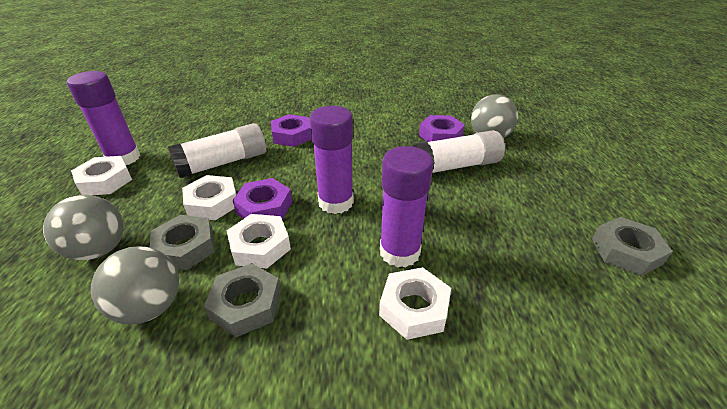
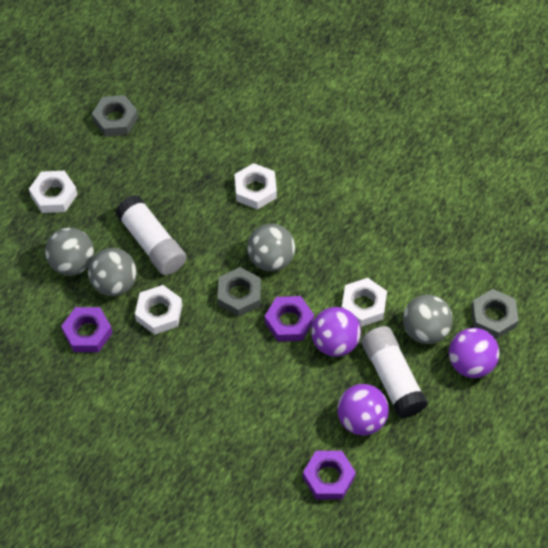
grey ball: [43,195,124,261] [91,246,179,324] [471,95,518,138] = 3 -> [45,227,94,276] [88,248,137,296] [247,224,295,272] [403,295,453,344] = 4
purple ball: none = 0 -> [311,307,361,357] [337,384,389,435] [449,328,499,378] = 3
purple glue stick: [67,71,141,165] [310,106,354,214] [380,146,433,268] = 3 -> none = 0

